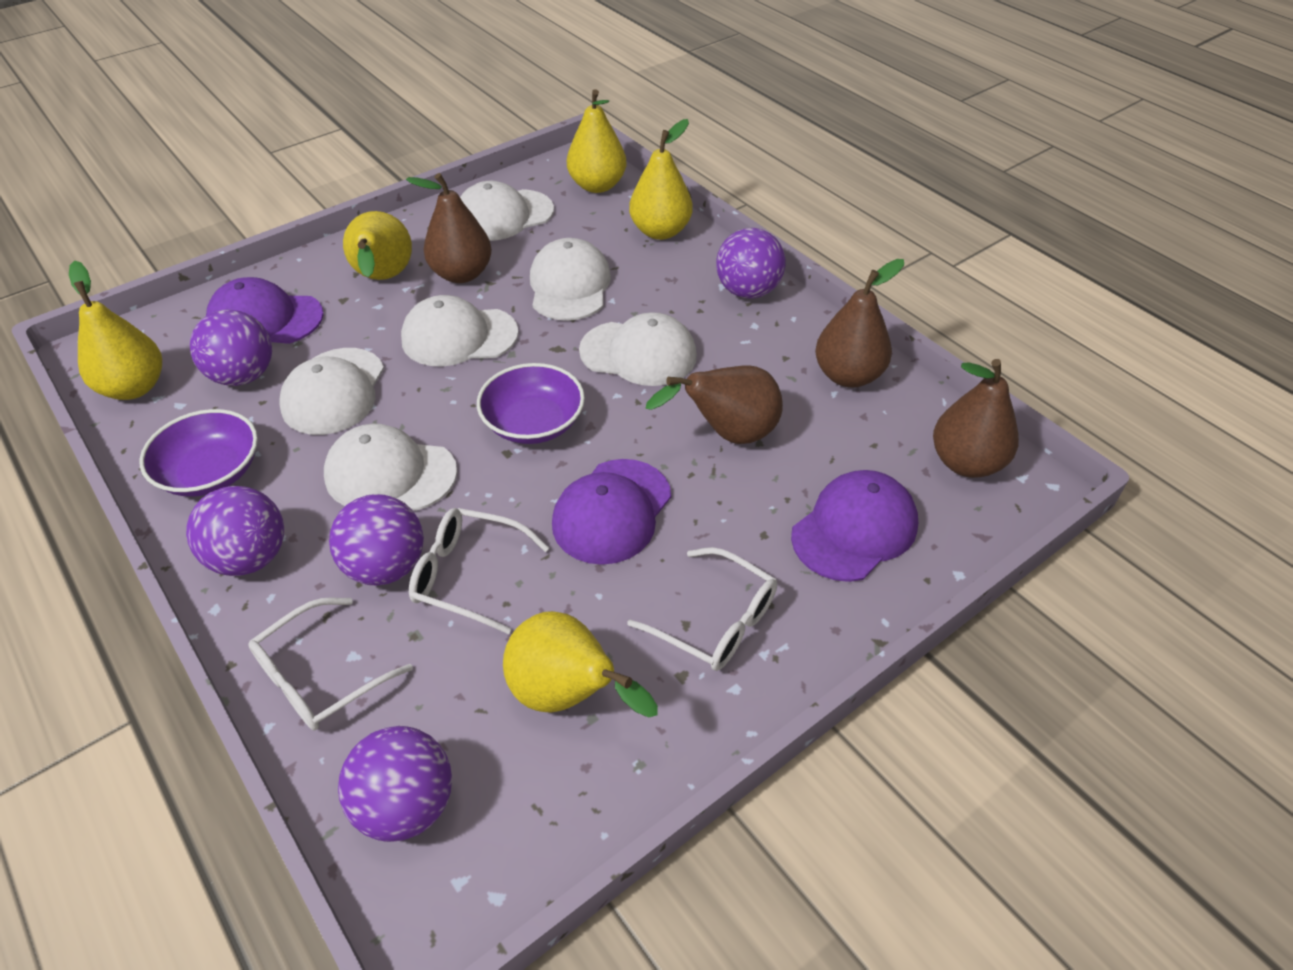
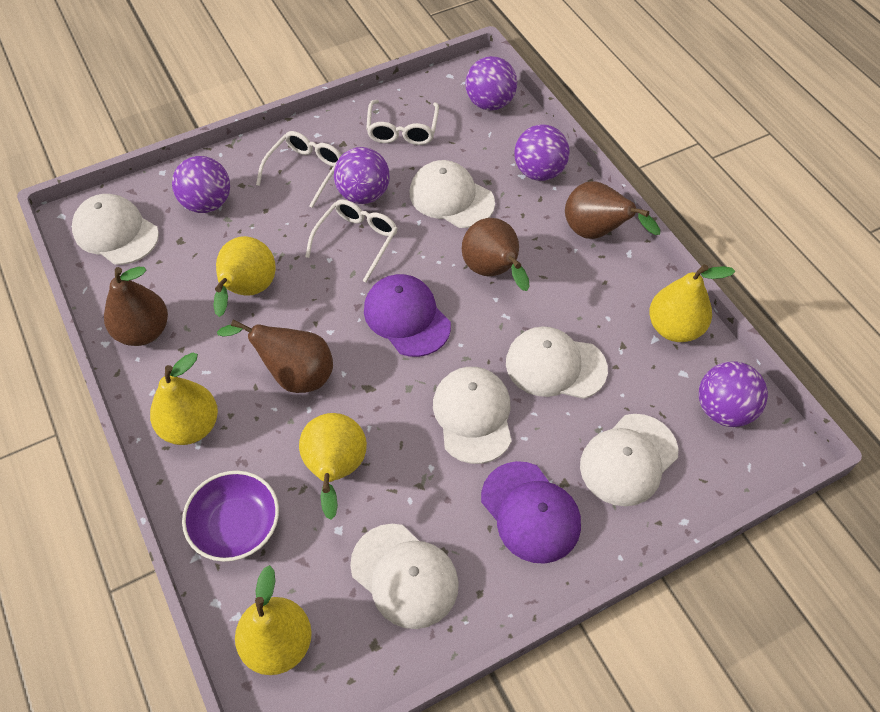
purple bowl: [139,409,258,497] [477,363,585,444] = 2 -> [182,471,279,562] = 1
purple cap: [206,277,324,344] [552,459,671,565] [791,470,918,582] = 3 -> [364,274,451,357] [481,461,581,564] = 2

